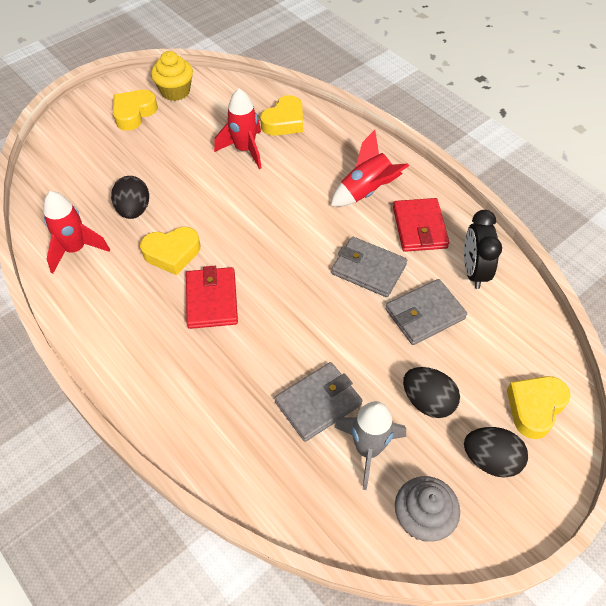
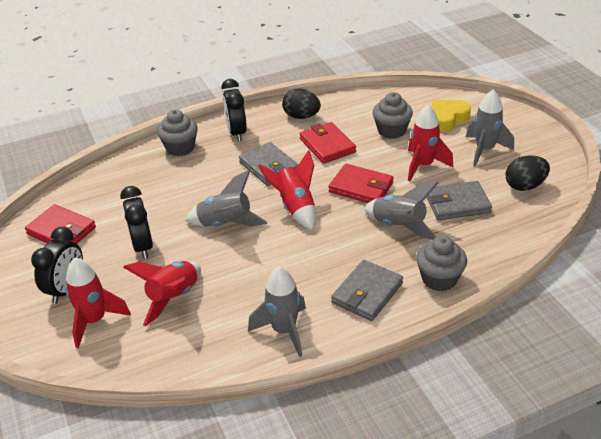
black clock: [464,210,502,289] = 1 -> [31,227,83,304] [120,186,153,259] [222,79,247,142] = 3
black egg: [111,176,149,219] [403,367,460,418] [464,427,528,478] = 3 -> [282,89,321,119] [505,155,550,191] = 2
grey cupcake: [395,476,460,542] = 1 -> [157,110,198,156] [373,92,413,139] [416,236,467,291] = 3
grey rocket: [334,401,406,490] = 1 -> [185,170,267,227] [248,266,306,357] [364,182,438,240] [466,89,514,166] = 4
red rocket: [43,191,110,273] [214,88,262,169] [331,130,409,207] = 3 -> [65,258,131,348] [123,261,201,326] [258,150,316,230] [408,104,454,181] = 4
red wallet: [186,266,238,329] [393,198,449,252] = 2 -> [25,204,96,244] [300,122,356,164] [329,164,394,203] = 3
yellow cupcake: [151,51,193,101] = 1 -> none = 0
yellow heart: [113,90,158,130] [140,227,200,275] [260,95,303,136] [507,376,570,439] = 4 -> [432,100,471,132] = 1

